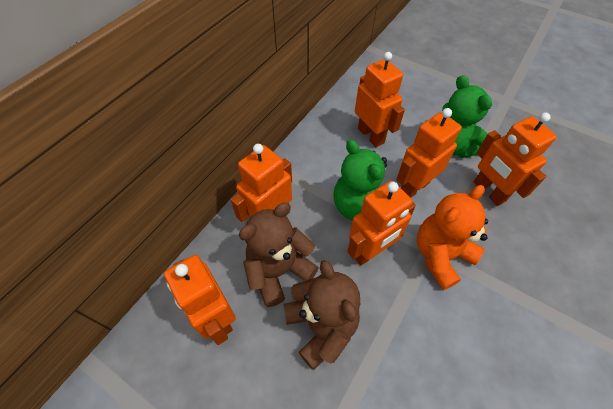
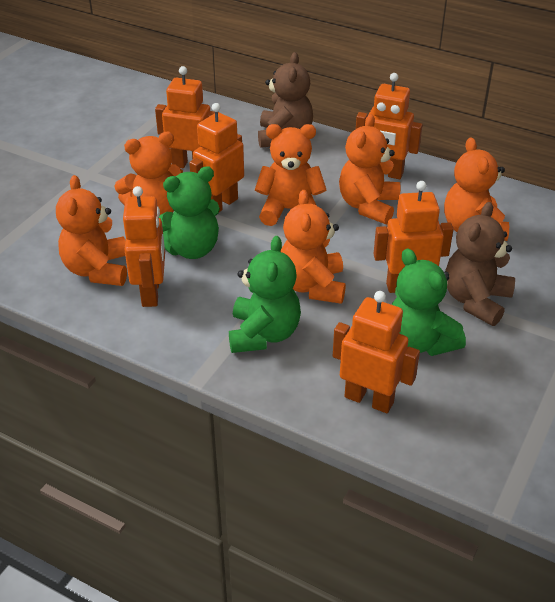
green teddy bear: [333,139,387,220] [442,75,492,158] = 2 -> [159,166,220,259] [229,236,301,353] [391,248,466,356] = 3
orange teddy bear: [417,185,488,290] = 1 -> [56,175,127,286] [114,131,183,215] [255,124,326,226] [280,190,346,304] [339,114,400,224] [444,137,509,241] = 6

